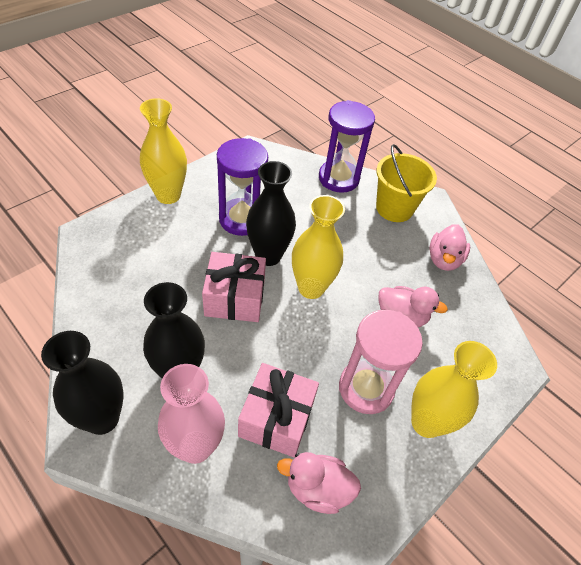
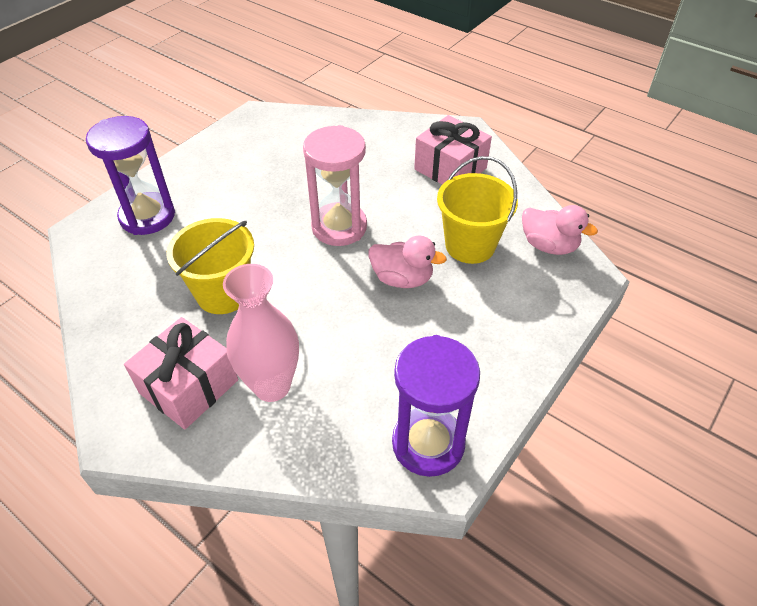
black vase: [41,331,124,435] [143,282,205,378] [246,161,296,266] = 3 -> none = 0
pink duck: [277,452,361,514] [379,286,448,327] [429,224,470,271] = 3 -> [368,235,447,288] [522,205,598,255] = 2
yellow bucket: [376,144,437,222] = 1 -> [167,218,254,314] [437,156,518,264] = 2
yellow vase: [140,98,187,204] [292,195,345,299] [411,341,497,438] = 3 -> none = 0

